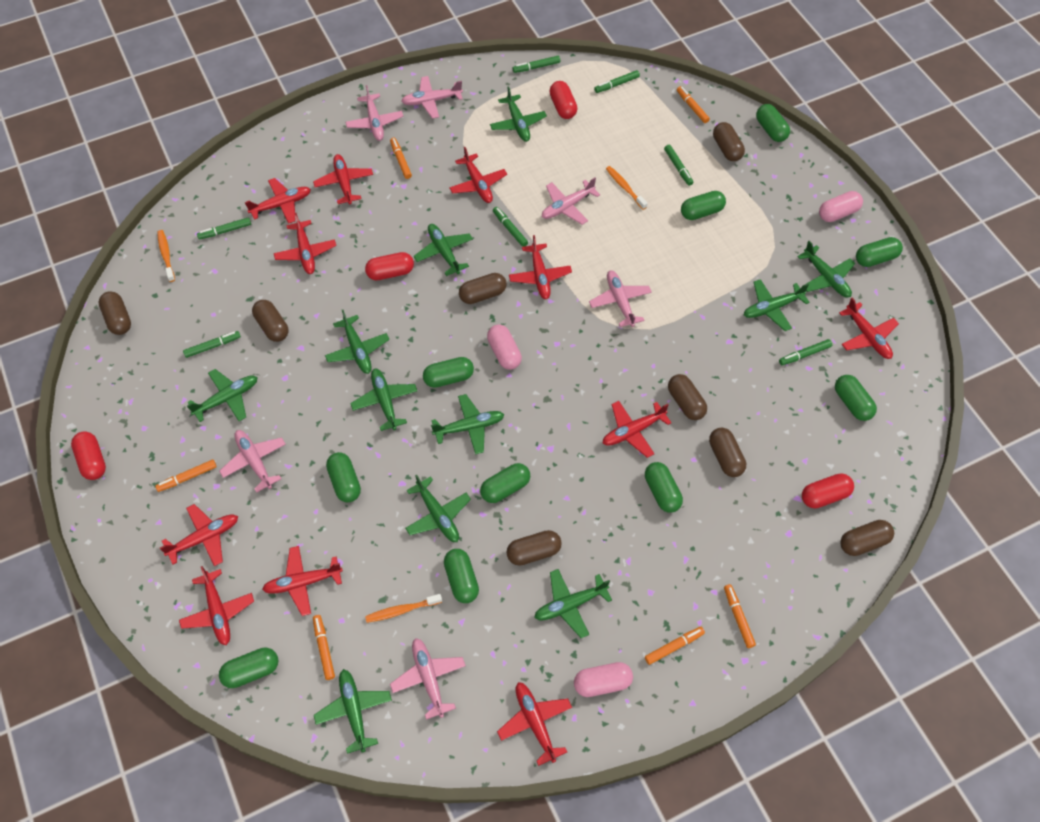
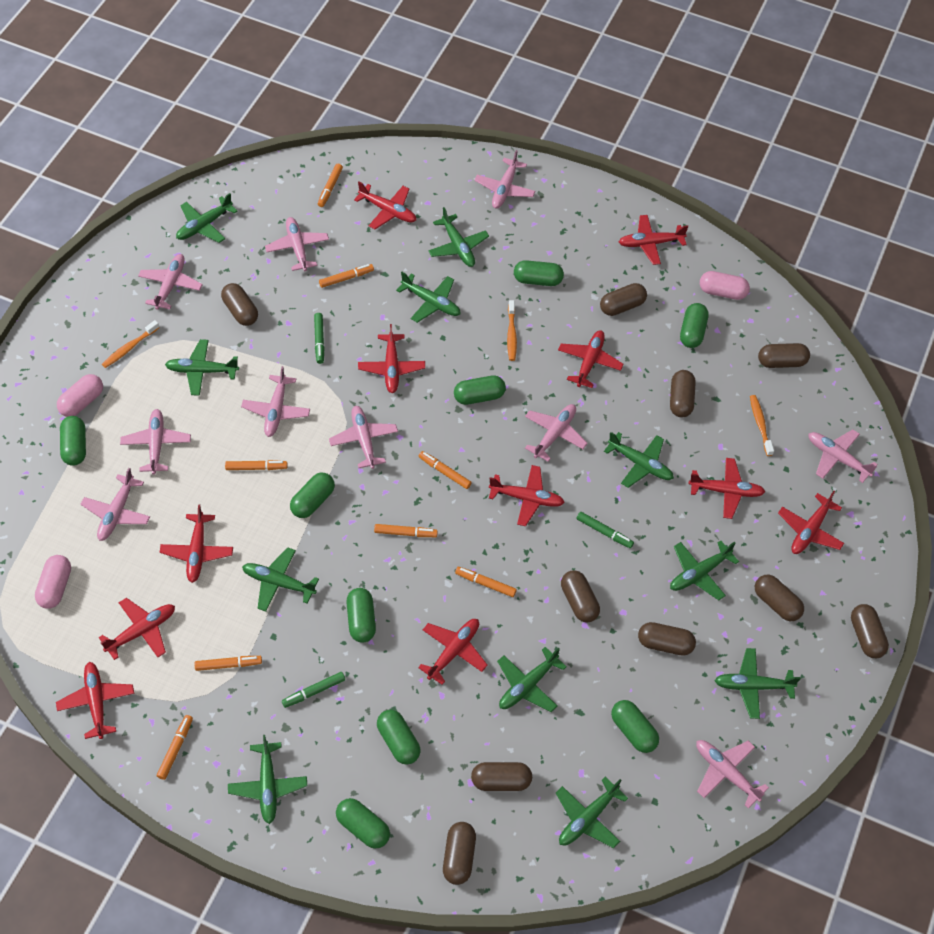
brown capsule: [99,292,131,335] [252,300,289,342] [459,273,507,304] [506,530,562,566] [668,374,707,420] [709,428,746,477] [713,122,745,161] [840,520,894,556] = 8 -> [221,283,258,326] [443,822,476,885] [471,762,532,791] [561,570,600,623] [600,283,647,316] [638,622,696,656] [670,370,696,418] [755,575,804,621] [758,343,810,368] [851,604,889,658] = 10
green capsule: [219,647,278,688] [326,452,361,502] [423,357,474,388] [444,549,479,603] [480,463,530,503] [645,462,683,513] [681,191,726,220] [756,104,790,142] [835,375,877,421] [856,237,903,267] = 10 -> [60,416,86,466] [290,473,335,518] [336,798,390,849] [346,588,376,643] [377,710,421,765] [454,375,506,405] [514,260,564,286] [611,700,659,753] [680,303,709,348] = 9
green marker: [183,331,241,358] [197,217,251,240] [493,207,528,247] [513,56,560,73] [594,70,640,93] [664,145,693,186] [779,339,832,365] = 7 -> [282,672,345,708] [314,313,325,364] [577,512,634,548] = 3
orange marker: [155,460,217,492] [313,615,335,680] [390,138,412,179] [645,627,705,665] [677,86,710,123] [724,584,756,648] = 6 -> [157,715,193,780] [195,656,262,671] [225,460,288,470] [318,164,343,207] [319,264,374,288] [374,524,438,537] [419,451,472,489] [455,567,517,597] = 8
pink plane: [219,430,286,493] [346,85,404,141] [390,638,466,720] [401,76,463,119] [542,177,600,225] [589,270,652,327] = 6 -> [80,468,150,541] [120,409,191,475] [138,254,203,310] [241,366,310,437] [265,217,329,271] [329,406,398,469] [474,150,535,209] [525,404,588,462] [696,740,769,809] [809,429,878,483] = 10
red capsule: [71,432,106,480] [365,252,414,280] [549,81,577,119] [802,473,854,508] = 4 -> none = 0

